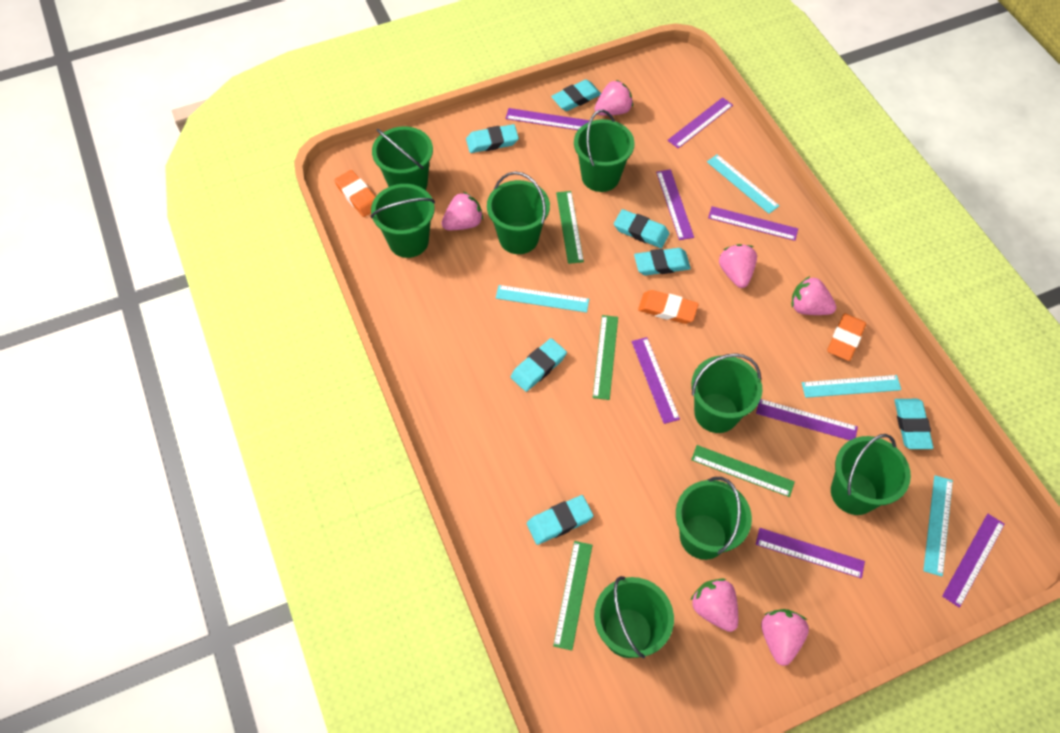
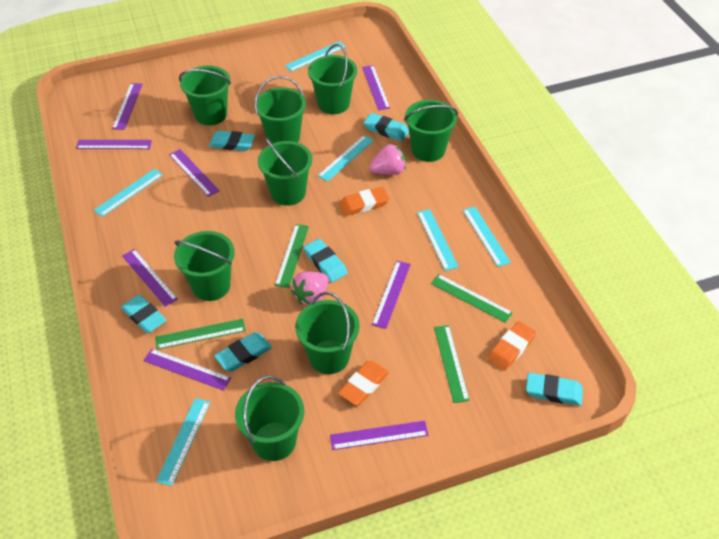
pink strawberry: [441,192,483,230] [594,80,633,116] [691,579,738,632] [719,244,757,288] [761,609,809,666] [792,276,836,315] = 6 -> [291,271,329,306] [370,144,406,175] = 2
turquoise eraser: [466,124,519,153] [511,338,567,392] [527,495,594,545] [551,79,601,111] [614,209,670,248] [634,248,691,276] [894,399,933,449] = 7 -> [121,295,167,333] [209,131,255,151] [214,332,272,371] [303,238,348,283] [363,113,409,141] [526,373,583,406] = 6
turquoise ruler: [496,285,589,313] [707,154,779,214] [802,375,901,398] [923,475,953,576] = 4 -> [94,169,163,217] [156,398,210,486] [285,41,346,72] [318,135,374,182] [417,209,459,271] [463,206,511,267] = 6

